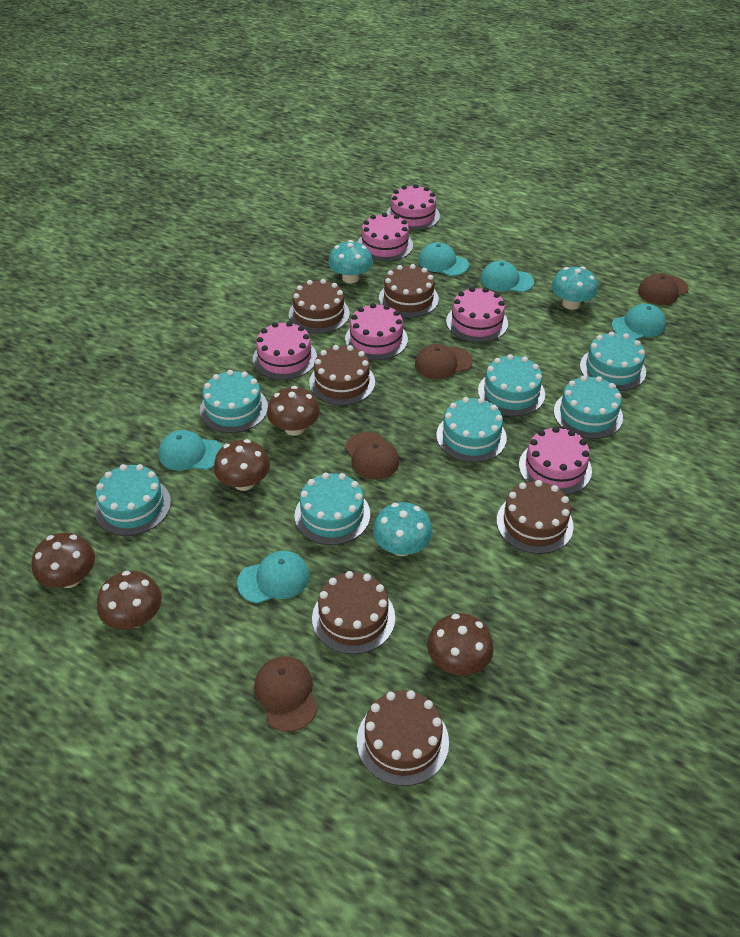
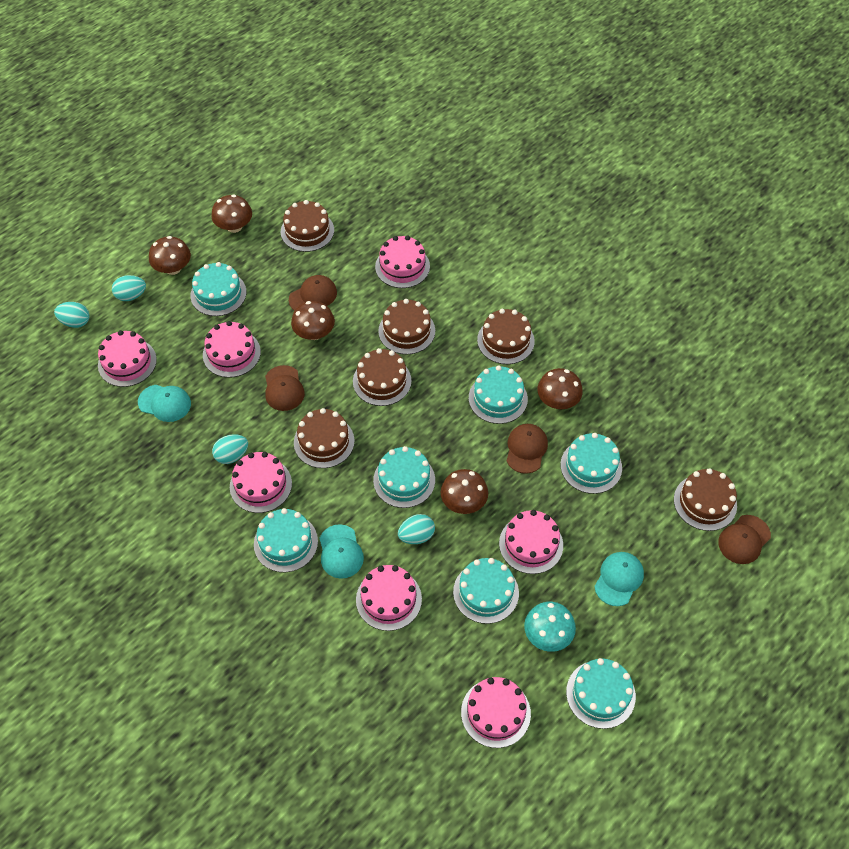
pink cake: [253,321,317,380] [345,303,408,360] [358,213,413,262] [386,184,440,231] [446,287,508,342] [519,427,592,495] = 6 -> [98,330,157,387] [203,321,261,378] [230,452,292,513] [356,565,422,631] [375,236,430,288] [461,677,531,748] [499,510,563,574] = 7
turquoise cap: [158,430,222,470] [237,551,310,604] [418,242,469,276] [480,261,534,292] [612,304,666,340] = 5 -> [138,385,191,422] [320,524,364,579] [594,552,644,606] = 3
turquoise egg: none = 0 -> [54,302,90,328] [112,275,146,301] [212,434,248,464] [398,514,435,544] = 4
turquoise mushroom: [328,240,373,283] [373,502,433,556] [551,266,598,310] = 3 -> [524,602,576,652] = 1

